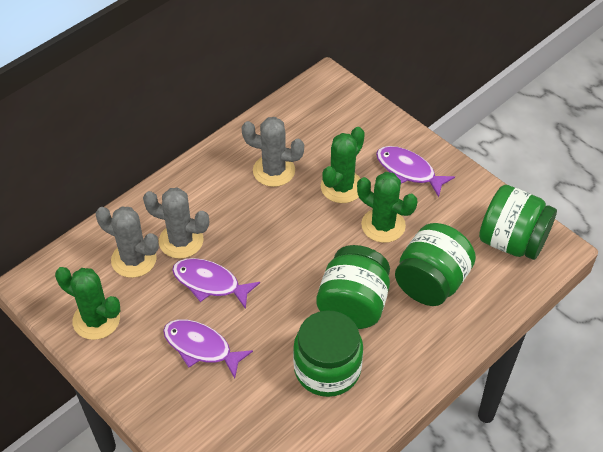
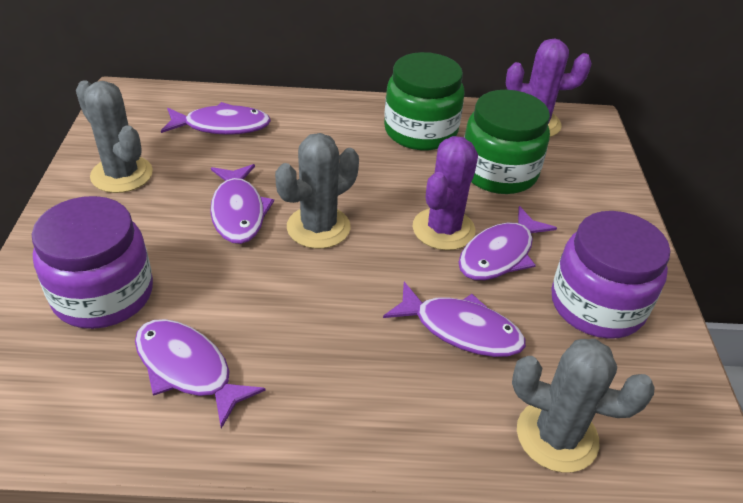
green cactus: [55,267,120,340] [321,127,365,203] [357,172,417,243] = 3 -> none = 0
green jar: [293,310,363,397] [316,245,390,329] [395,223,476,306] [479,185,557,260] = 4 -> [384,52,465,150] [464,90,550,194] = 2
purple cactus: none = 0 -> [412,136,478,250] [506,38,592,137] = 2
purple fish: [163,319,253,378] [172,258,260,309] [376,146,455,197] = 3 -> [135,319,266,429] [161,102,271,135] [210,164,274,244] [383,282,526,357] [458,206,557,280] = 5
purple jar: none = 0 -> [32,196,153,329] [551,211,670,339] = 2

